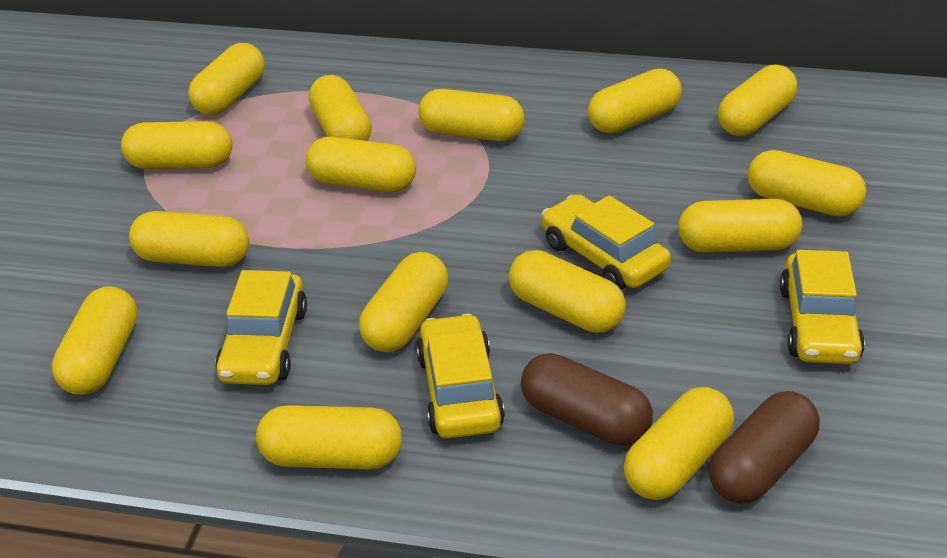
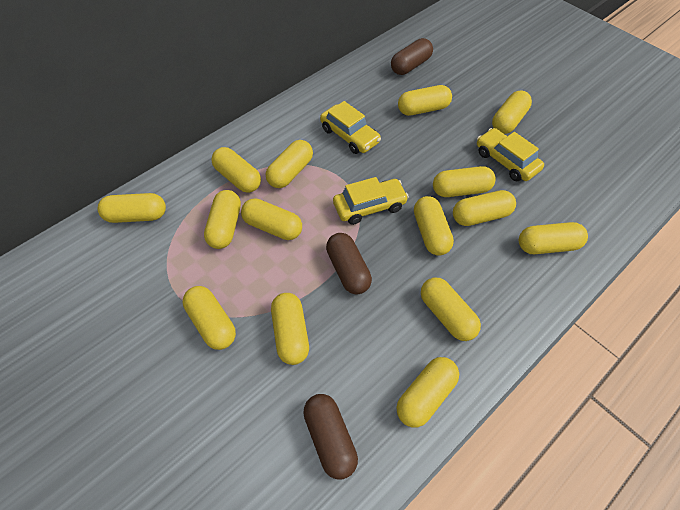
brown capsule: [521,353,653,445] [709,391,820,504] = 2 -> [303,394,358,480] [326,233,372,295] [391,38,433,75] = 3
yellow car: [215,270,307,385] [416,314,505,438] [542,194,671,290] [780,250,865,364] = 4 -> [320,101,381,154] [333,177,409,225] [477,128,544,181] = 3

